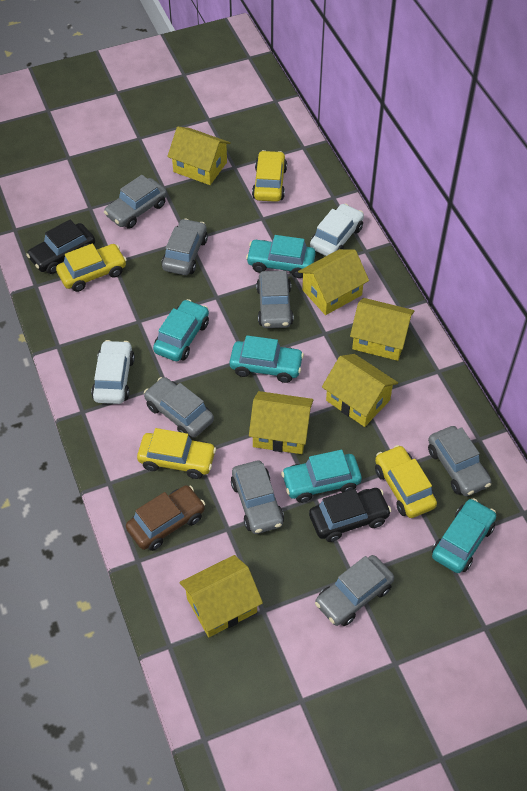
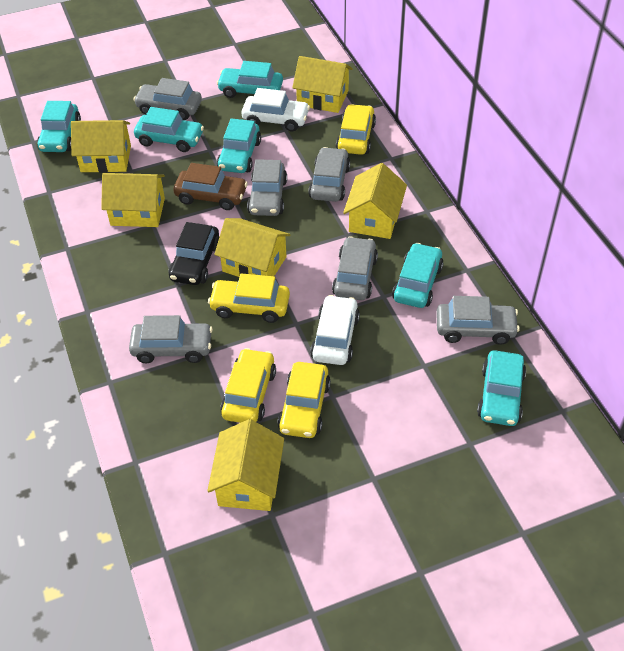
black car: [26,220,95,274] [309,488,391,542] = 2 -> [169,222,219,285] = 1
grey car: [104,175,167,229] [144,377,214,437] [161,218,208,275] [231,461,284,534] [256,270,294,328] [315,555,394,626] [428,426,491,496] = 7 -> [129,315,213,363] [133,78,202,120] [247,159,287,216] [308,147,350,202] [332,236,378,300] [436,296,520,345] = 6
turquoise car: [153,299,209,361] [230,335,304,383] [246,235,316,278] [281,450,362,503] [432,498,496,573] = 5 -> [37,101,81,152] [134,107,204,152] [217,61,283,98] [217,118,261,173] [392,243,444,308] [477,350,526,426] = 6

